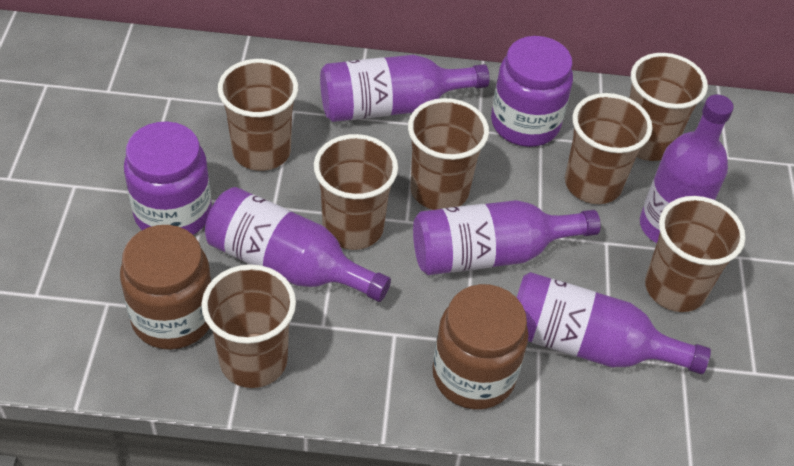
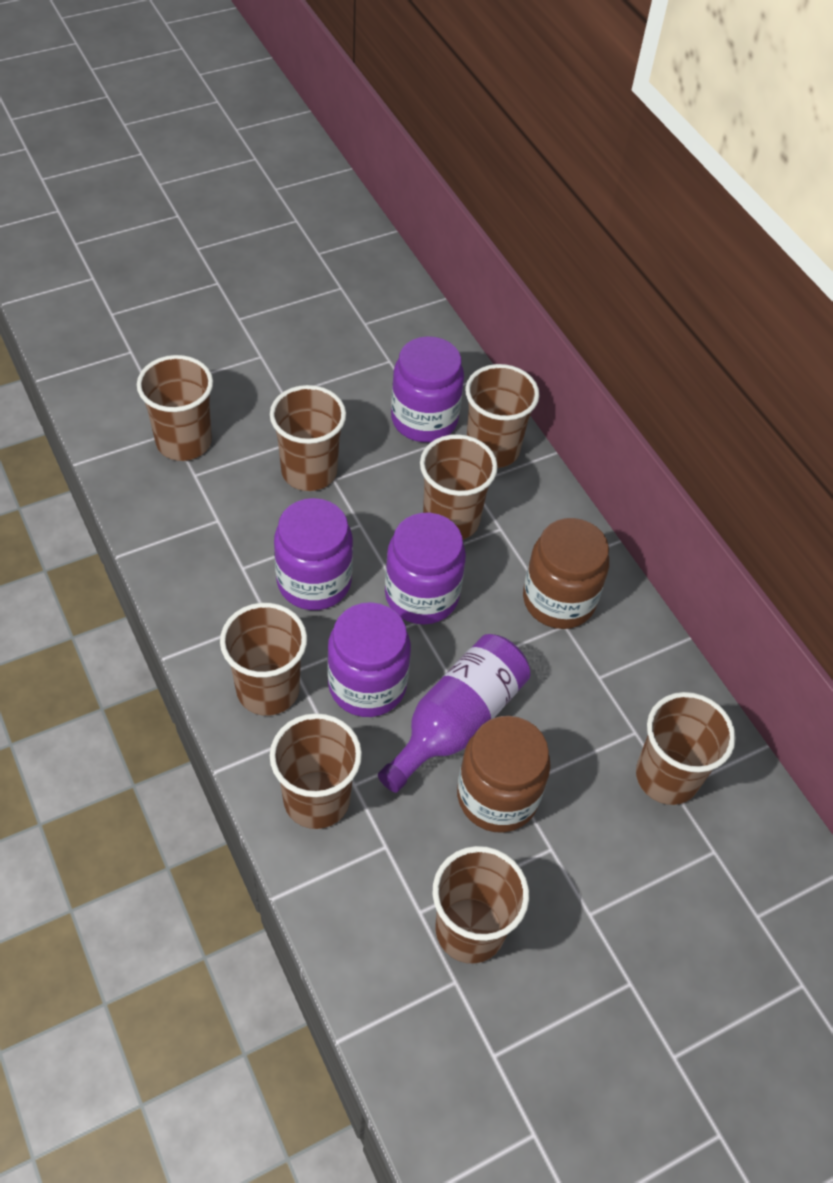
brown cup: [201,264,296,388] [218,59,298,171] [314,134,398,250] [408,98,489,210] [565,93,653,204] [629,53,708,161] [645,196,746,312] = 7 -> [137,355,213,461] [220,603,307,716] [270,385,346,491] [270,713,362,829] [420,434,498,540] [433,846,529,964] [465,364,539,468] [636,692,736,805] = 8
purple bottle: [205,187,391,302] [320,55,490,122] [413,200,601,275] [517,272,711,374] [640,94,734,243] = 5 -> [378,634,530,793] = 1
purple jar: [124,122,212,235] [491,36,573,147] = 2 -> [274,498,353,610] [327,602,411,717] [385,513,466,624] [391,336,464,442] = 4

